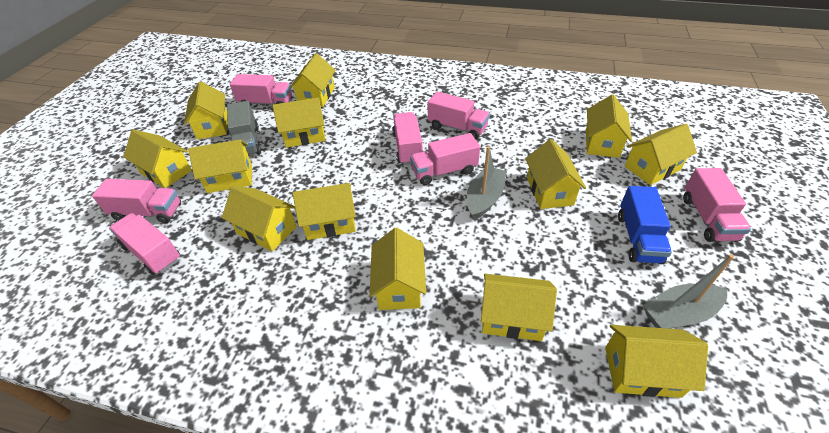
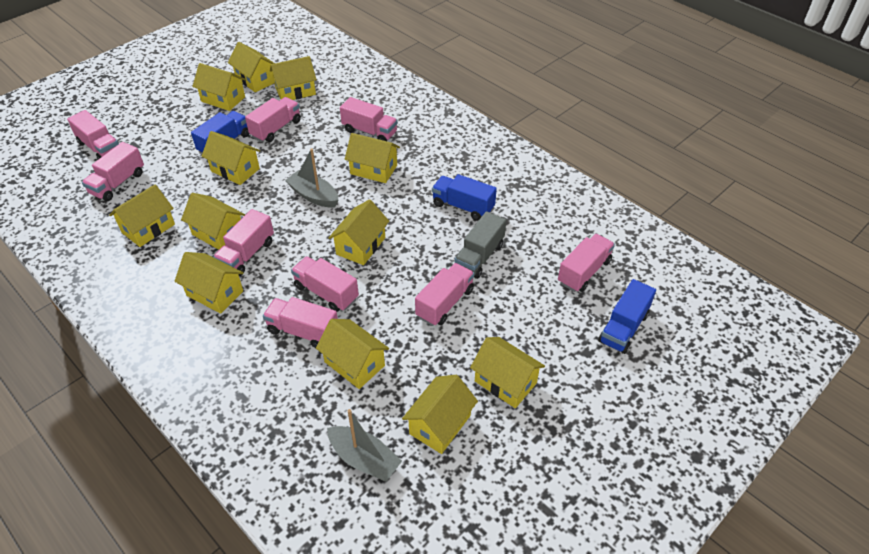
blue truck: [618,186,672,264] = 1 -> [191,111,249,154] [432,174,497,221] [598,279,656,354] = 3
pink truck: [92,179,181,224] [109,213,180,275] [230,74,292,106] [392,112,423,165] [410,133,480,185] [428,91,490,139] [683,168,751,242] = 7 -> [67,110,119,160] [82,142,144,201] [213,209,274,276] [245,97,301,142] [263,297,338,348] [291,256,359,312] [340,97,398,141] [415,263,474,326] [558,234,615,292] = 9
yellow house: [123,129,192,188] [184,81,227,139] [188,140,252,193] [222,186,296,251] [273,98,326,148] [289,53,336,107] [293,183,356,240] [370,228,426,310] [481,274,557,341] [525,139,586,209] [586,95,632,158] [605,325,708,398] [625,124,697,185] = 13 -> [109,184,175,247] [175,252,244,314] [181,193,245,250] [192,63,245,111] [202,131,260,185] [228,42,275,92] [270,56,317,100] [316,319,389,389] [329,199,389,265] [345,133,400,183] [402,375,478,454] [470,337,545,408] = 12

